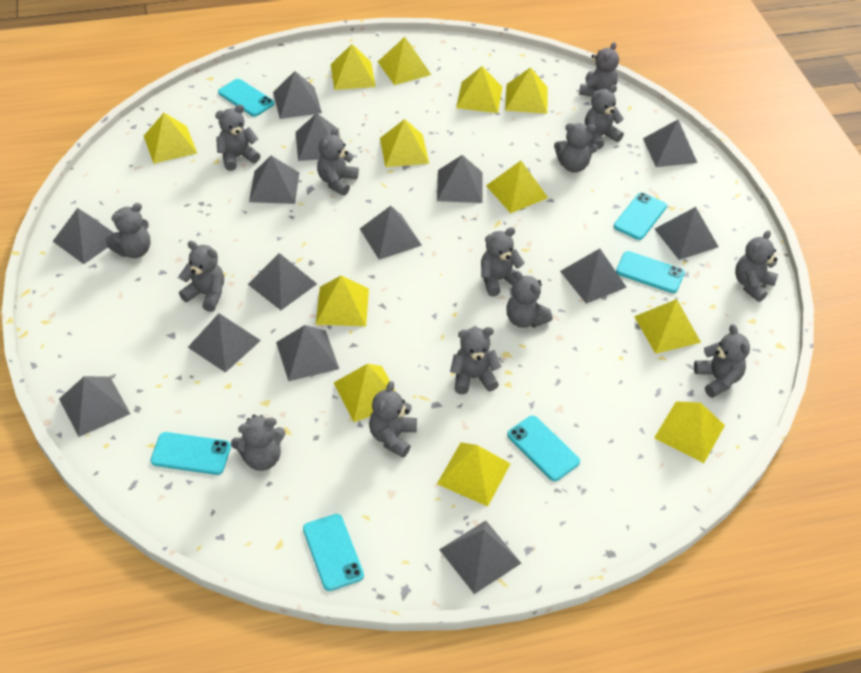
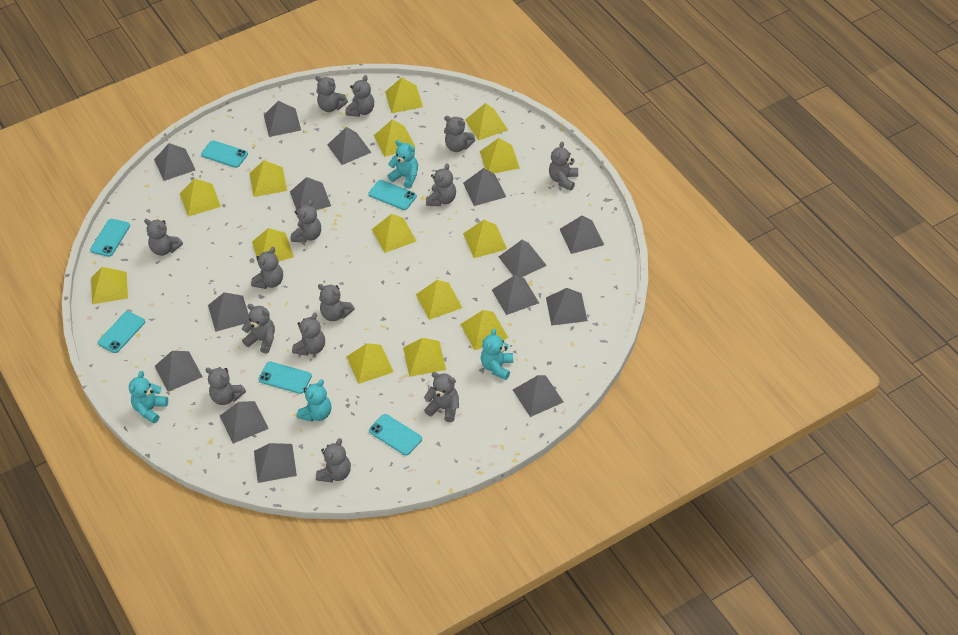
turquoise teddy bear: none = 0 -> [129,371,168,424] [297,379,331,422] [388,140,418,189] [481,328,513,380] = 4
yellow pyramid: [144,113,197,164] [316,275,369,326] [331,44,376,90] [334,364,395,422] [378,37,431,85] [380,119,429,167] [437,442,511,506] [456,66,502,113] [486,161,548,213] [505,67,548,114] [634,299,701,354] [654,401,725,463] = 12 -> [91,267,128,304] [180,178,221,216] [250,160,287,197] [252,228,294,261] [346,343,394,384] [372,214,417,253] [374,119,416,157] [385,77,423,113] [403,338,446,377] [416,280,462,320] [460,310,508,350] [463,220,507,258] [465,103,508,141] [480,138,520,173] = 14

